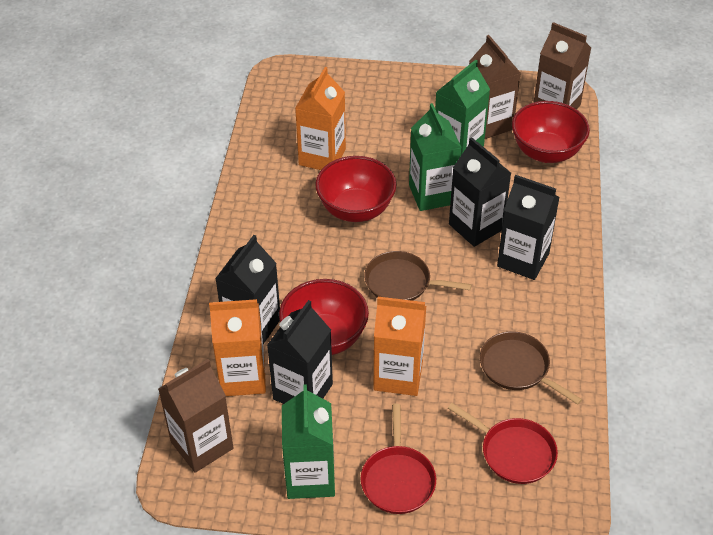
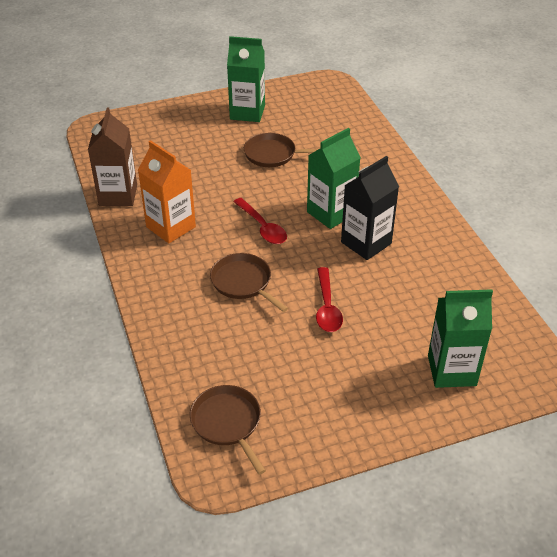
black carton: [215,235,280,344] [267,300,333,404] [449,137,511,247] [497,175,560,280] = 4 -> [341,156,399,260] = 1
brown carton: [158,359,234,473] [469,35,521,139] [533,22,591,109] = 3 -> [88,107,137,206] = 1
brown pan: [364,251,472,301] [480,331,582,405] = 2 -> [190,385,266,475] [210,253,288,312] [244,133,318,167] = 3
orange carton: [209,299,266,396] [295,67,346,170] [374,297,426,396] = 3 -> [138,140,196,243] = 1
red bowl: [279,279,369,355] [315,156,397,222] [512,101,590,163] = 3 -> none = 0
red pan: [361,404,436,514] [448,403,558,484] = 2 -> none = 0
red spoon: none = 0 -> [233,198,287,244] [316,267,343,332] = 2

